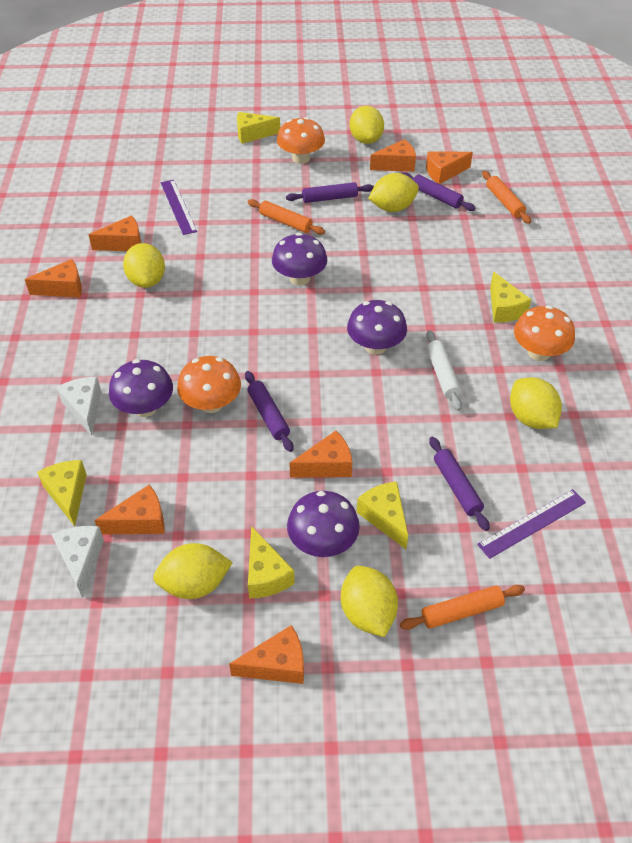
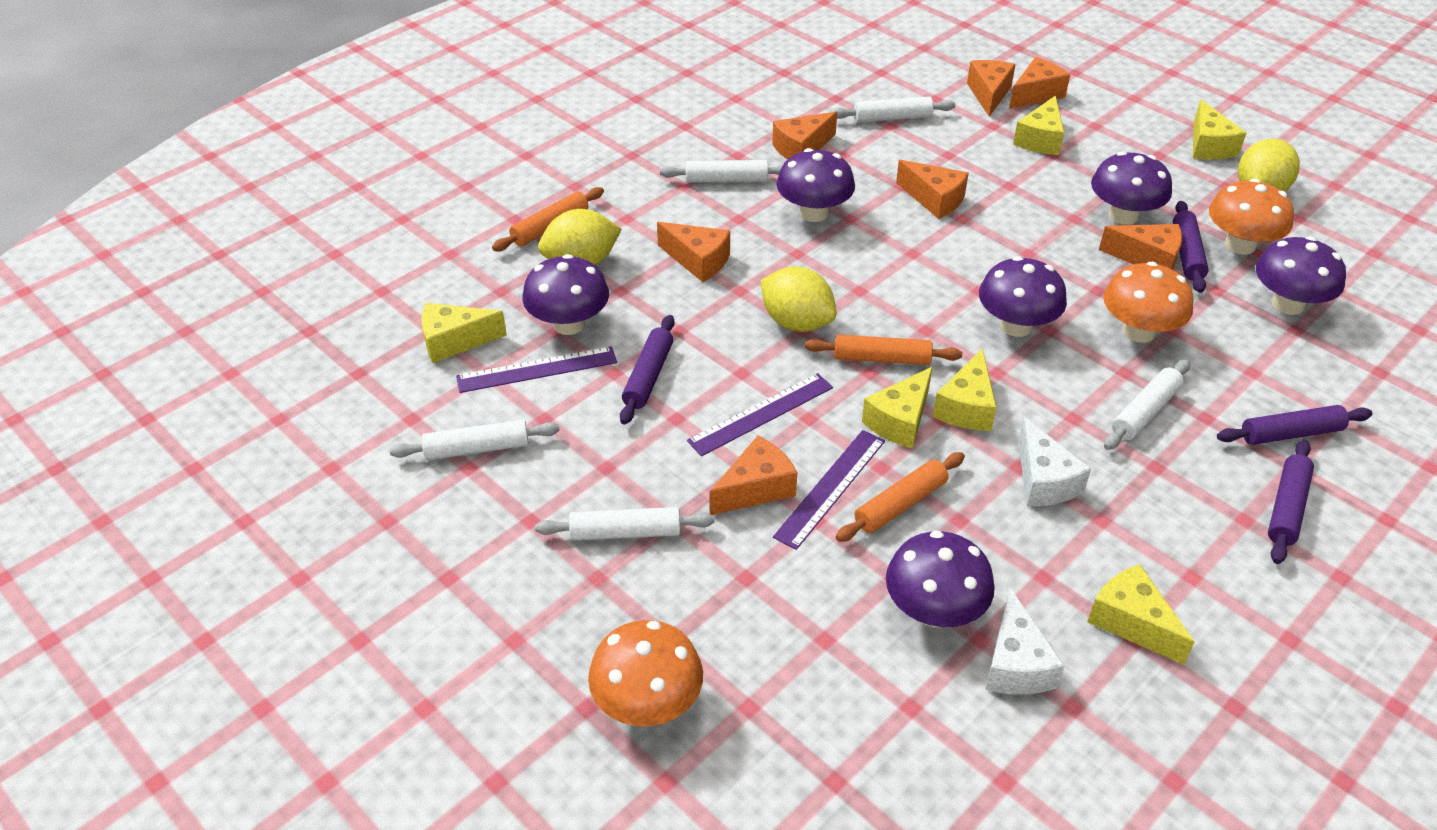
purple mushroom: [109,359,173,417] [272,233,327,286] [287,491,360,557] [347,300,407,355] = 4 -> [522,254,609,335] [777,148,855,222] [886,531,995,627] [979,256,1067,337] [1091,151,1172,225] [1256,236,1346,315] = 6
purple ruler: [161,180,197,235] [477,489,586,559] = 2 -> [456,346,617,393] [687,373,833,456] [773,430,885,550] = 3
white rolling pin: [426,330,462,411] = 1 -> [390,420,560,460] [535,507,714,541] [660,160,783,183] [832,97,955,122] [1104,359,1190,450] = 5
yellow cheese: [37,460,87,526] [237,112,280,144] [248,526,295,598] [357,481,408,549] [490,272,531,323] = 5 -> [421,303,507,363] [862,367,932,448] [933,348,997,431] [1013,95,1064,155] [1087,564,1195,665] [1193,100,1246,160] = 6
yellow lemon: [123,243,165,288] [153,543,233,599] [341,566,398,637] [350,106,384,144] [368,173,419,212] [510,377,562,429] = 6 -> [538,209,622,265] [761,267,837,332] [1238,139,1300,192] = 3

